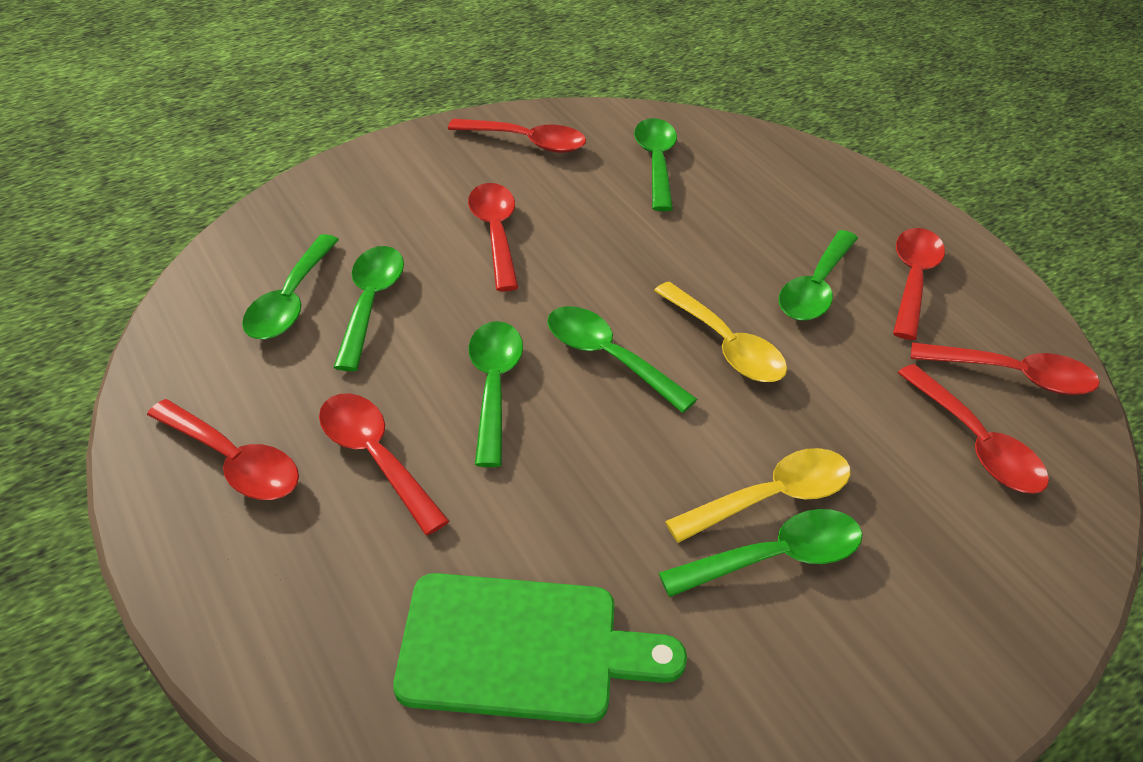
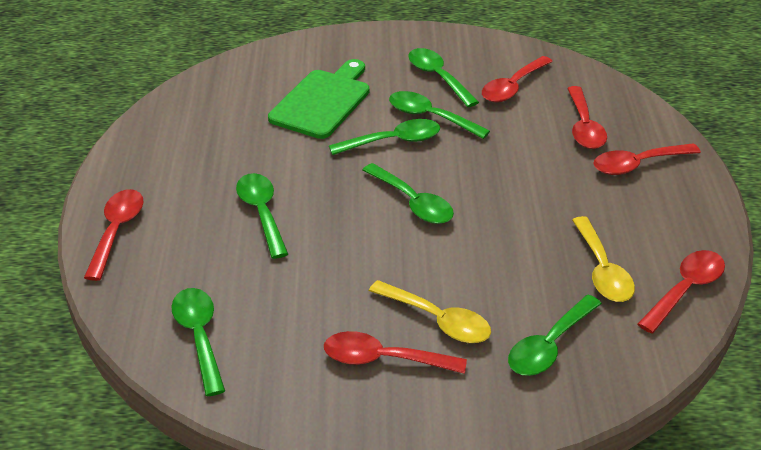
red spoon: [147,399,299,500] [319,394,449,535] [448,119,586,153] [468,183,519,291] [893,228,945,340] [897,364,1049,494] [911,342,1100,395] = 7 -> [84,189,143,281] [324,331,467,374] [482,56,553,102] [567,86,607,149] [593,143,701,175] [637,250,725,334] = 6

